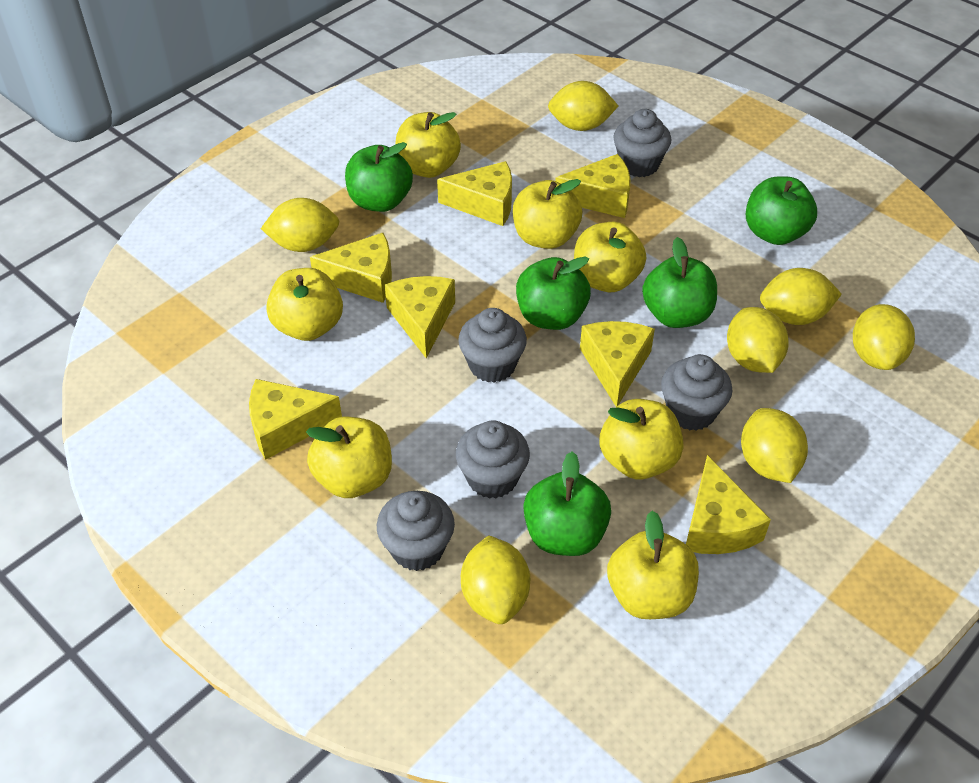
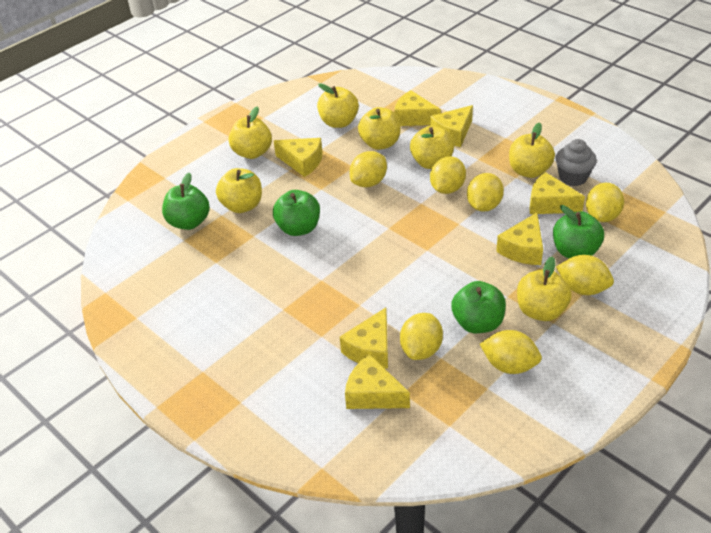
green apple: [345,142,413,212] [516,257,591,330] [523,451,611,556] [642,237,717,328] [746,176,817,245] = 5 -> [162,173,210,230] [273,190,320,236] [451,281,506,333] [553,205,604,258] = 4
grey cupcake: [377,491,455,571] [456,420,530,499] [458,308,527,383] [613,109,671,177] [661,354,733,431] = 5 -> [555,139,597,186] = 1

